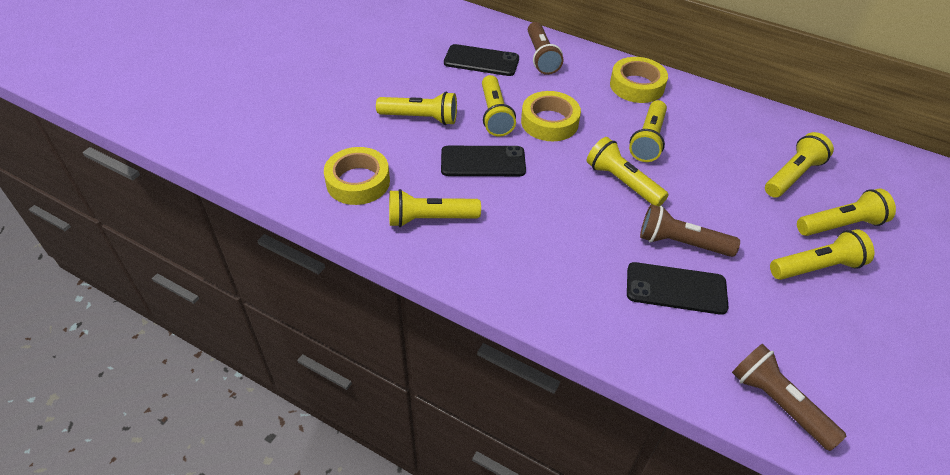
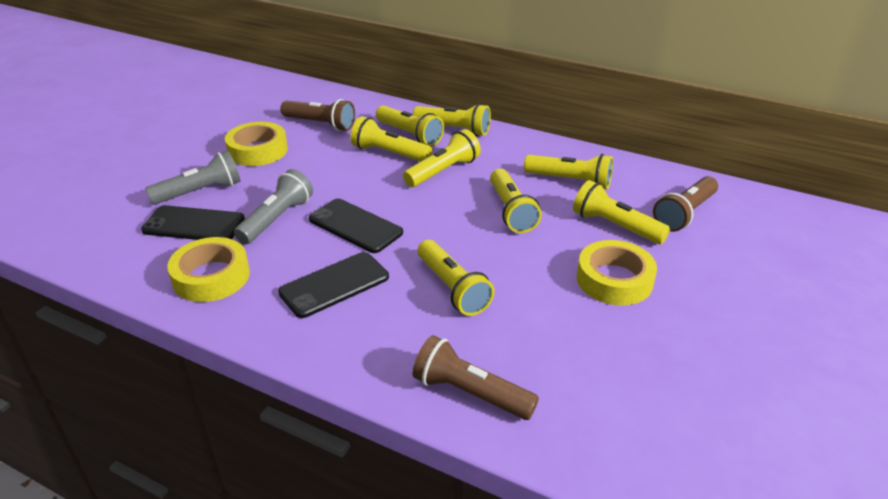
grey flashlight: none = 0 -> [145,151,241,205] [234,169,313,244] = 2

